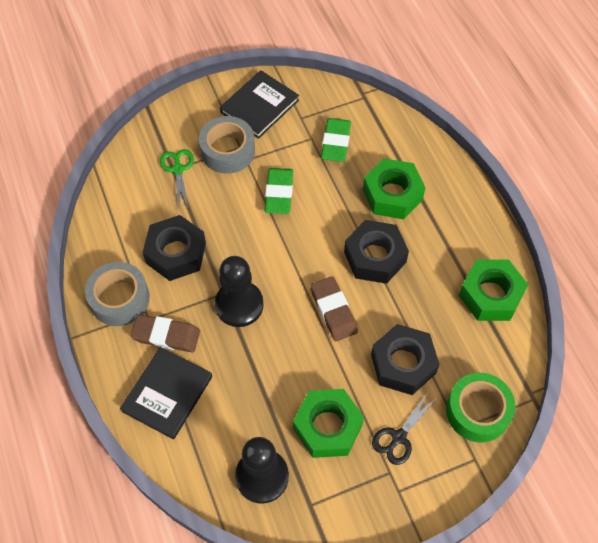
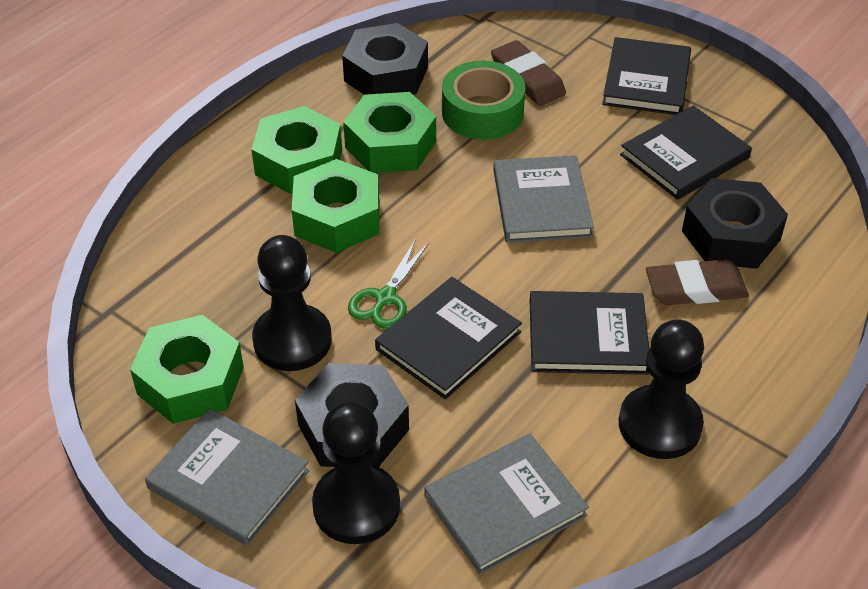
black book: [120,347,212,440] [220,70,299,139] = 2 -> [375,277,522,400] [530,291,649,375] [602,37,691,115] [620,105,752,200] = 4
black pawn: [215,256,264,327] [235,437,289,504] = 2 -> [252,235,332,371] [312,402,400,544] [619,319,704,459] = 3
black scissors: [372,391,436,465] = 1 -> none = 0
green eraser: [264,168,293,214] [321,118,351,162] = 2 -> none = 0
green nut: [293,389,364,458] [363,158,425,219] [459,259,528,321] = 3 -> [130,315,244,424] [251,106,342,194] [292,159,379,253] [343,92,436,173] = 4
grey book: none = 0 -> [145,408,309,546] [424,434,589,574] [493,155,594,243] = 3
grey tape: [85,262,150,326] [199,116,255,174] = 2 -> none = 0

